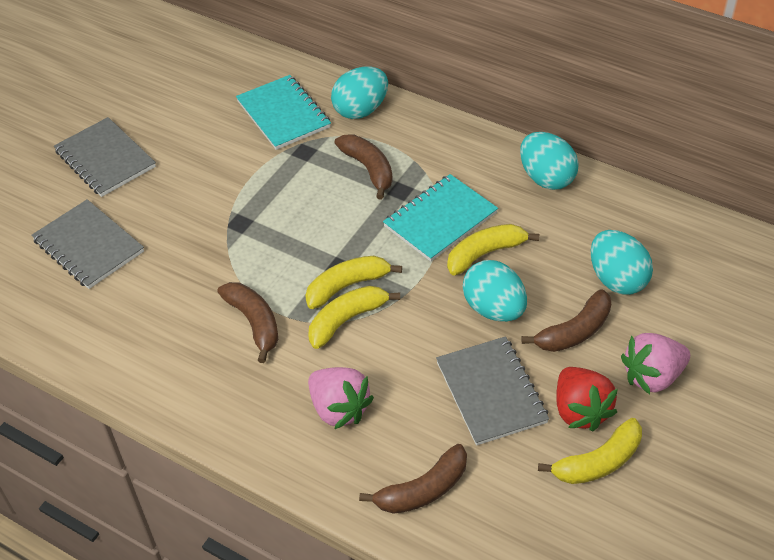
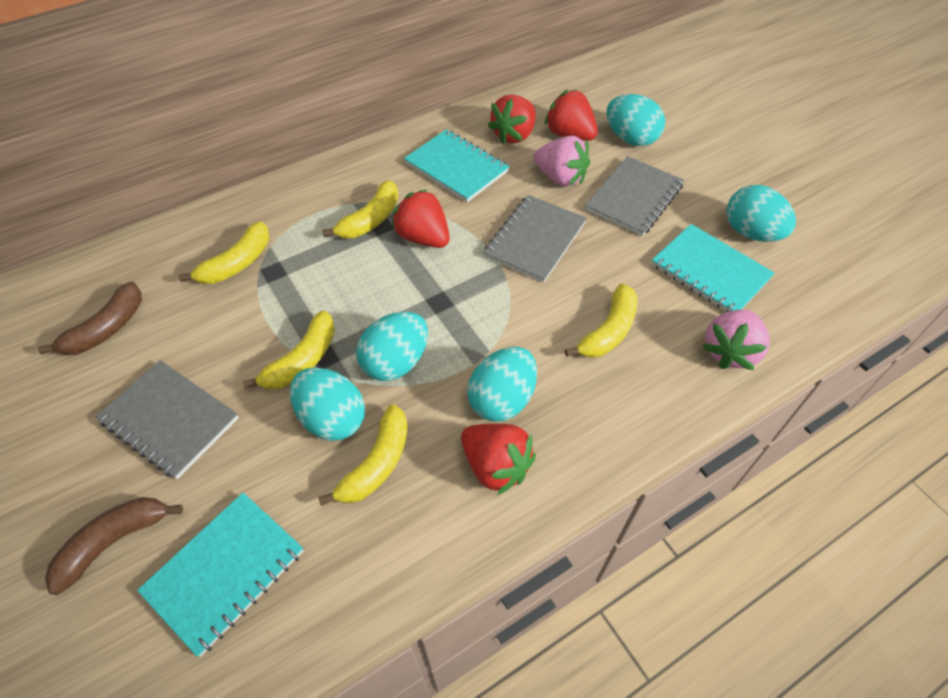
brown banana: [217,282,278,363] [335,135,393,200] [359,444,467,514] [521,289,611,352] = 4 -> [38,281,142,355] [45,497,183,595] = 2
red strawberry: [556,367,618,431] = 1 -> [391,189,450,248] [461,424,536,495] [488,95,536,144] [545,90,598,141] = 4
turquoise egg: [331,66,388,119] [463,260,527,322] [520,132,579,190] [591,230,653,295] = 4 -> [290,367,365,441] [356,312,428,381] [467,347,537,422] [607,94,665,146] [726,185,796,242] = 5
turquoise notebook: [236,75,331,150] [383,174,498,262] = 2 -> [137,493,303,657] [404,129,509,202] [652,224,775,312] = 3
yellow banana: [305,256,402,309] [308,286,400,349] [447,224,539,275] [538,418,642,484] = 4 -> [179,221,269,284] [243,310,335,389] [318,404,408,506] [322,180,398,238] [565,283,637,358] = 5

